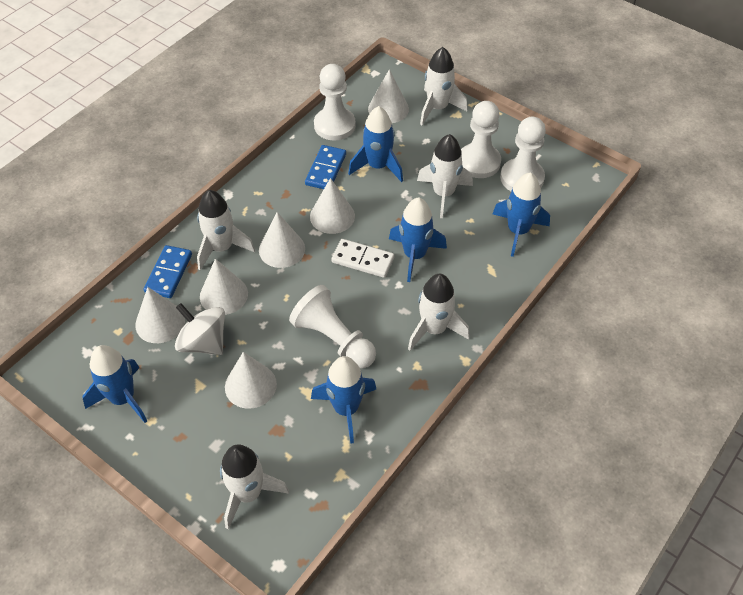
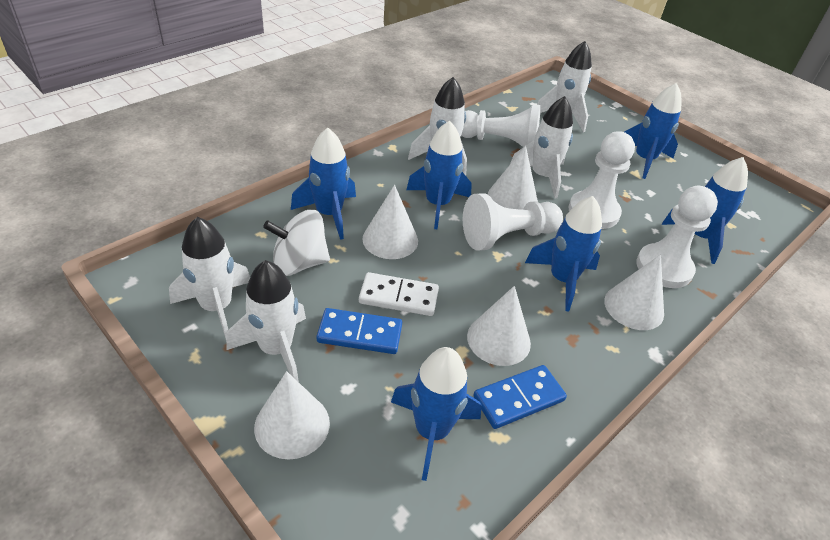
blue rocket: [82,345,147,423] [311,356,376,444] [348,106,403,182] [389,197,447,282] [493,172,550,257] = 5 -> [291,128,356,240] [391,347,482,481] [406,120,472,229] [525,196,602,311] [624,83,681,179] [661,157,748,264] = 6
white cone: [135,287,185,343] [200,259,248,315] [225,352,277,409] [259,212,305,268] [310,178,355,234] [368,69,409,123] = 6 -> [254,371,330,459] [362,185,418,259] [467,286,531,366] [488,146,538,210] [604,254,664,330] = 5

